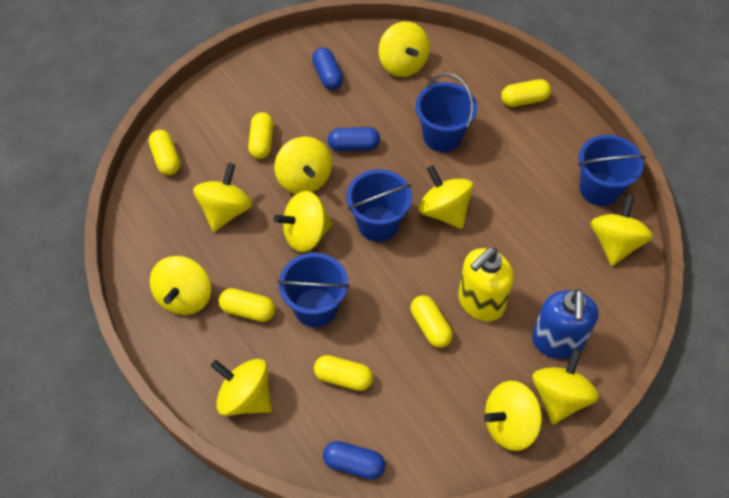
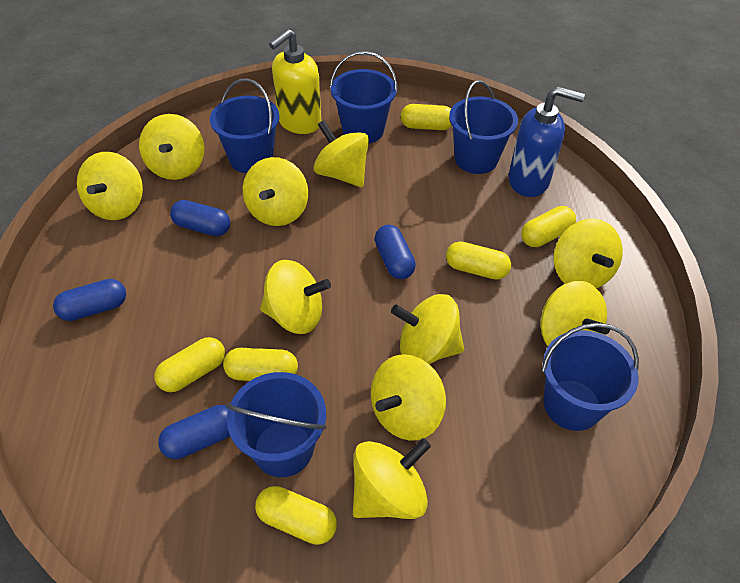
blue bucket: [278,253,350,327] [346,169,412,242] [415,73,478,152] [578,135,646,206] = 4 -> [210,78,280,174] [226,372,326,477] [330,51,398,144] [449,80,518,174] [542,323,639,431] = 5
blue capsule: [312,48,343,90] [323,441,386,480] [328,127,380,151] = 3 -> [53,279,126,321] [158,405,230,459] [170,200,230,236] [375,225,416,279] = 4

